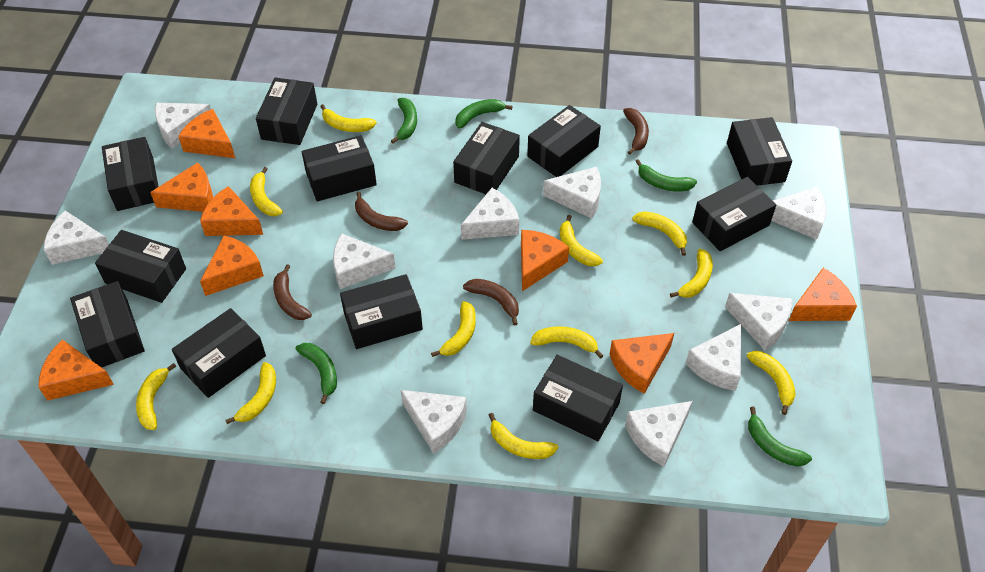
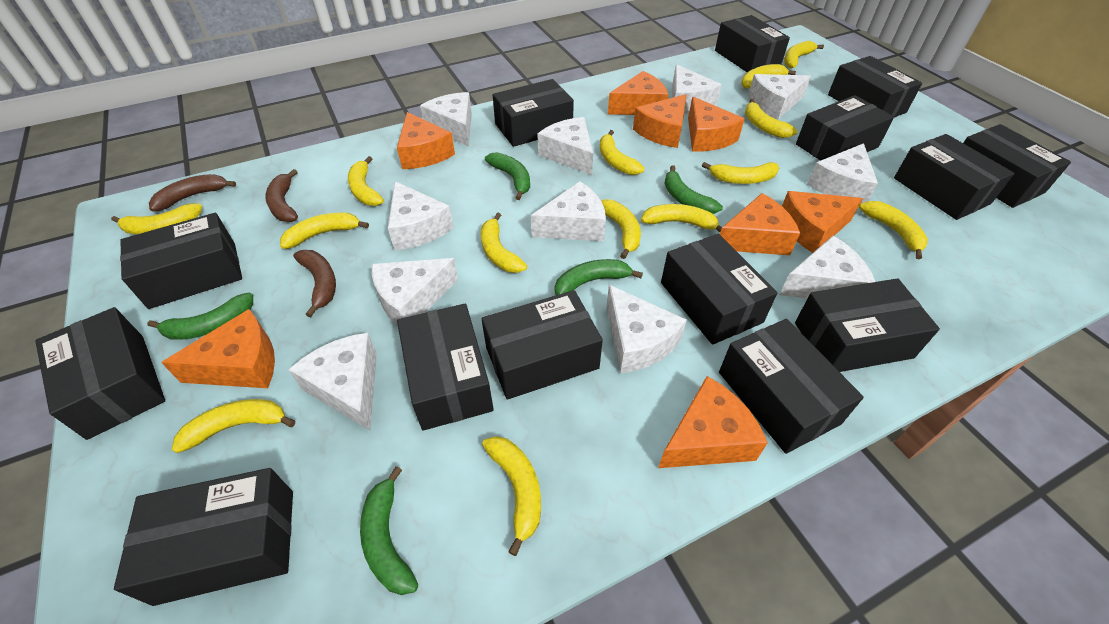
black box: [70,281,145,368] [95,230,186,303] [102,137,158,211] [172,308,266,398] [256,78,317,145] [302,135,377,201] [340,274,423,349] [453,122,520,194] [527,105,601,177] [533,355,623,441] [692,177,776,251] [727,117,792,186] = 12 -> [35,307,165,440] [114,468,293,606] [120,213,242,309] [397,304,494,431] [482,290,603,400] [493,79,574,147] [661,234,778,345] [715,15,790,72] [719,319,864,454] [795,278,940,372] [796,95,894,161] [828,56,922,117] [894,134,1015,220] [964,124,1071,208] = 14
brown banana: [273,264,312,320] [355,192,408,231] [463,279,519,325] [623,108,649,155] = 4 -> [149,174,236,212] [265,169,298,222] [293,250,336,317] = 3
white cheese: [44,211,109,265] [155,103,211,149] [333,233,395,289] [400,390,467,454] [461,188,519,240] [543,167,601,219] [625,401,693,467] [685,324,741,391] [725,293,792,350] [771,186,826,240] = 10 -> [288,333,377,430] [372,258,458,326] [388,181,454,250] [420,92,472,147] [531,181,606,241] [538,117,593,175] [607,285,687,373] [672,64,722,114] [748,74,811,119] [779,236,875,299] [807,143,878,204] = 11
yellow banana: [136,363,176,430] [225,362,276,424] [250,167,283,216] [320,104,377,132] [431,301,476,357] [489,413,558,459] [530,326,603,359] [560,215,603,266] [632,211,687,256] [670,249,713,298] [747,351,796,415] = 11 -> [111,203,202,234] [172,399,295,453] [280,213,369,249] [348,156,384,206] [481,212,527,273] [482,436,541,556] [600,130,645,175] [601,199,641,259] [641,204,722,232] [702,162,779,184] [741,64,796,89] [745,99,797,138] [784,41,824,68] [859,201,928,259] = 14

